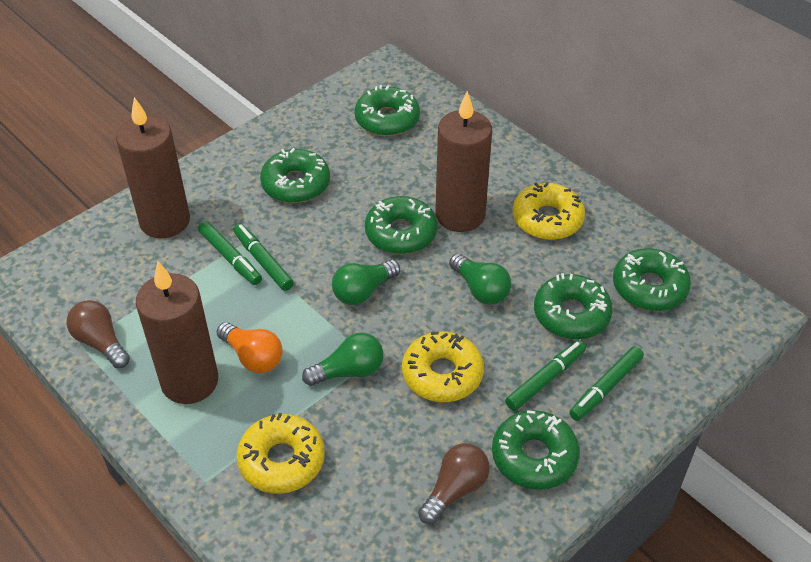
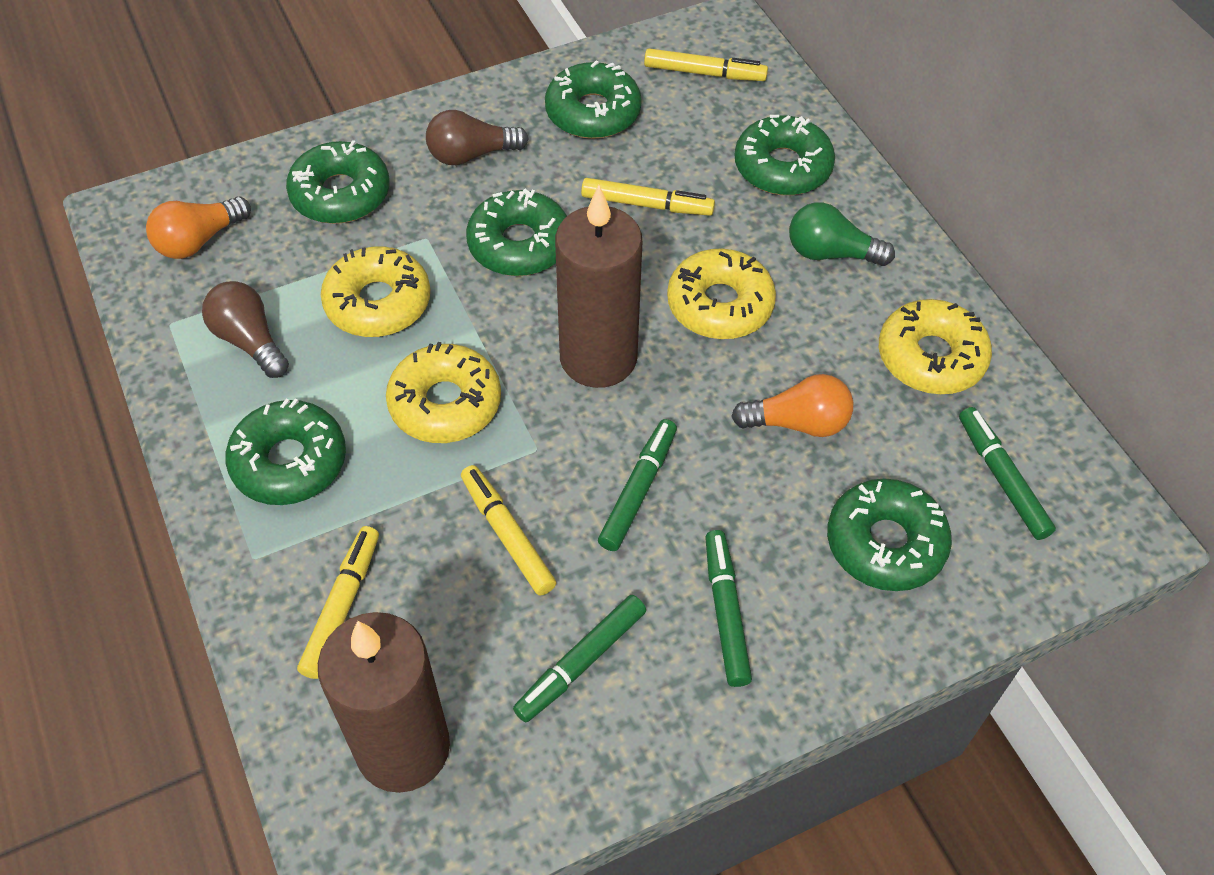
brown candle: [116,97,190,238] [136,261,218,404] [435,91,492,232] = 3 -> [318,612,450,793] [555,185,642,388] = 2
green light bulb: [302,332,383,386] [332,260,400,305] [449,253,511,305] = 3 -> [789,202,895,266] = 1
orange light bulb: [217,322,283,373] = 1 -> [146,196,251,259] [731,374,853,437] = 2
yellow donut: [236,413,325,494] [402,332,484,402] [513,182,585,240] = 3 -> [321,246,430,337] [386,342,501,443] [667,248,776,339] [879,299,992,394] = 4
yellow marker: none = 0 -> [297,526,379,679] [461,465,556,596] [581,178,715,216] [644,48,768,81] = 4

